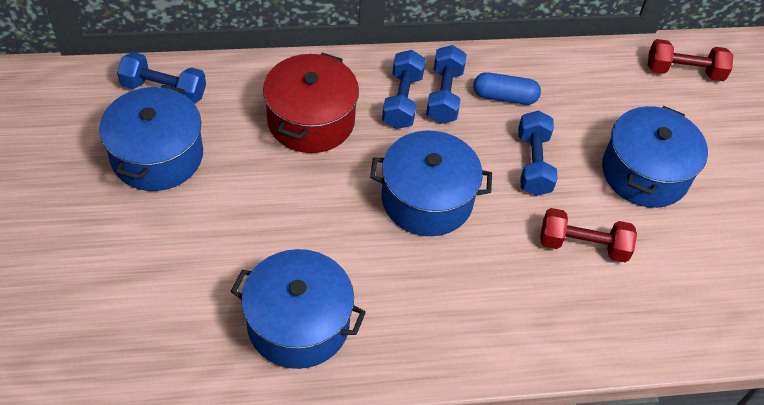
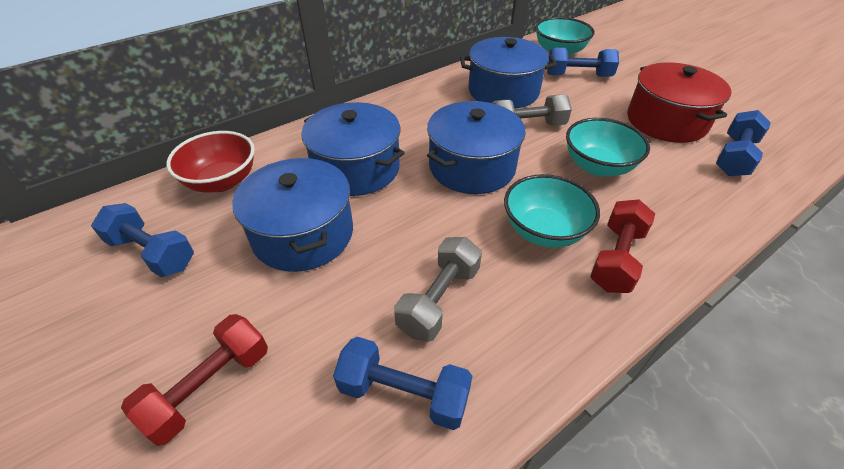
blue capsule: [473,72,541,105] = 1 -> none = 0
grey dumbbell: none = 0 -> [394,237,482,342] [492,95,572,126] = 2
red bowl: none = 0 -> [166,131,255,193] = 1
turquoise bowl: none = 0 -> [504,174,600,248] [535,17,595,56] [566,118,650,177] = 3

